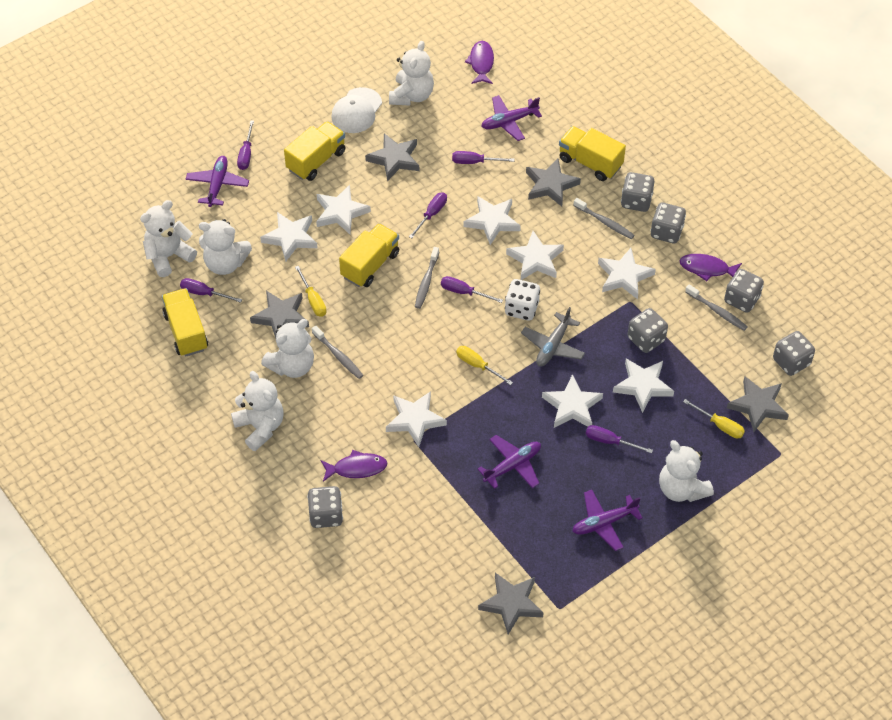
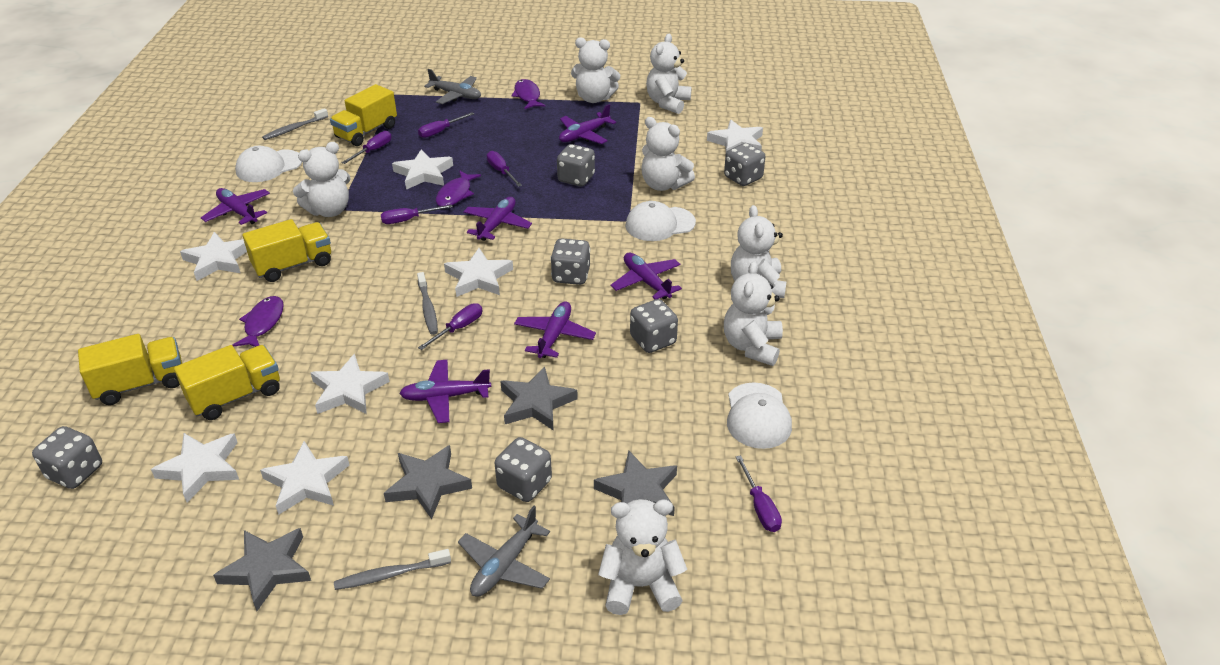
grey plane: [521,307,585,367] = 1 -> [424,69,481,104] [458,506,550,597] = 2
grey star: [250,291,309,338] [365,133,419,181] [478,573,544,634] [526,158,581,207] [727,376,789,432] = 5 -> [213,528,311,611] [384,445,472,520] [500,366,578,431] [594,451,677,516] = 4
grey toothbrush: [312,326,363,379] [415,247,439,309] [573,198,635,239] [685,284,748,331] = 4 -> [262,108,328,140] [334,549,451,590] [417,272,438,335] = 3
purple plane: [186,156,249,207] [478,435,541,489] [481,95,542,141] [572,490,642,551] = 4 -> [201,188,270,225] [399,360,491,423] [463,197,532,241] [514,301,596,358] [559,104,616,144] [611,253,682,299] = 6
white cap: [331,87,382,133] = 1 -> [235,146,302,182] [625,201,696,241] [727,382,792,449] = 3
white dice: [505,279,540,321] = 1 -> none = 0
white star: [260,212,318,261] [316,185,371,234] [386,391,447,447] [464,196,521,245] [506,231,564,280] [542,374,603,428] [598,248,656,299] [613,359,674,413] = 8 -> [151,433,239,503] [180,232,247,281] [260,441,349,515] [310,354,390,414] [392,149,453,190] [444,248,513,297] [707,120,763,152] = 7
white teddy bear: [140,200,197,277] [199,219,252,275] [231,371,284,451] [261,319,314,378] [389,41,434,106] [659,440,714,502] = 6 -> [293,142,351,217] [571,37,620,103] [598,499,687,615] [641,117,695,191] [646,34,692,114] [724,261,783,366] [731,205,786,298] = 7
yellow screwdriver: [295,266,327,317] [456,346,513,385] [683,399,745,438] = 3 -> none = 0

